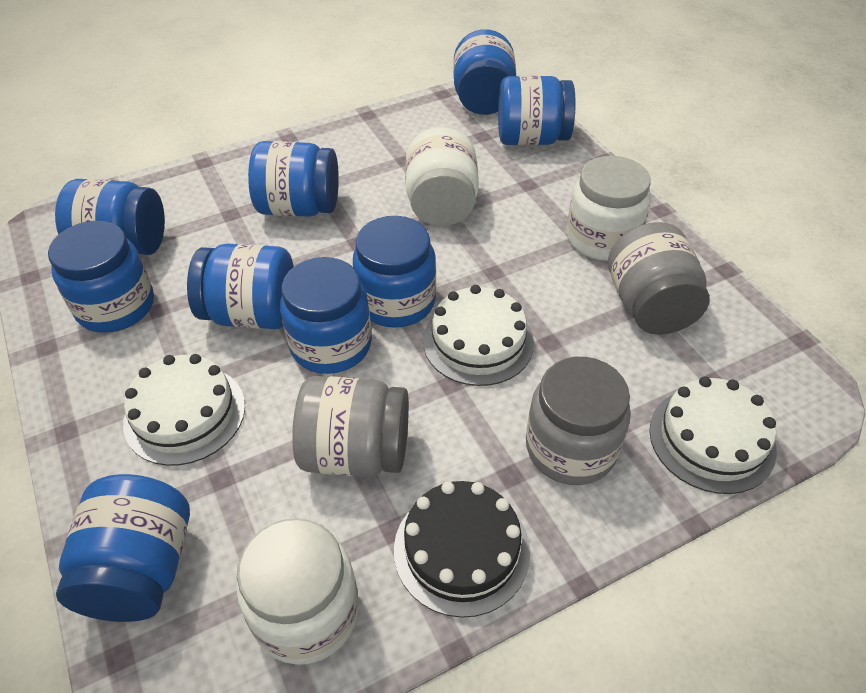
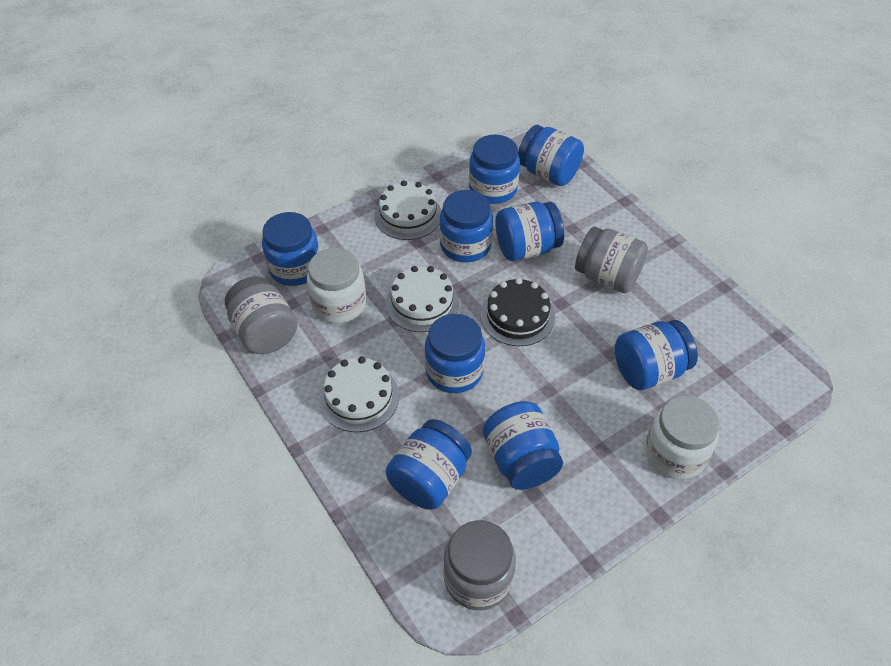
white jar: [236,518,359,665] [405,127,479,226] [567,156,651,261] = 3 -> [307,248,366,324] [645,395,720,479] = 2

